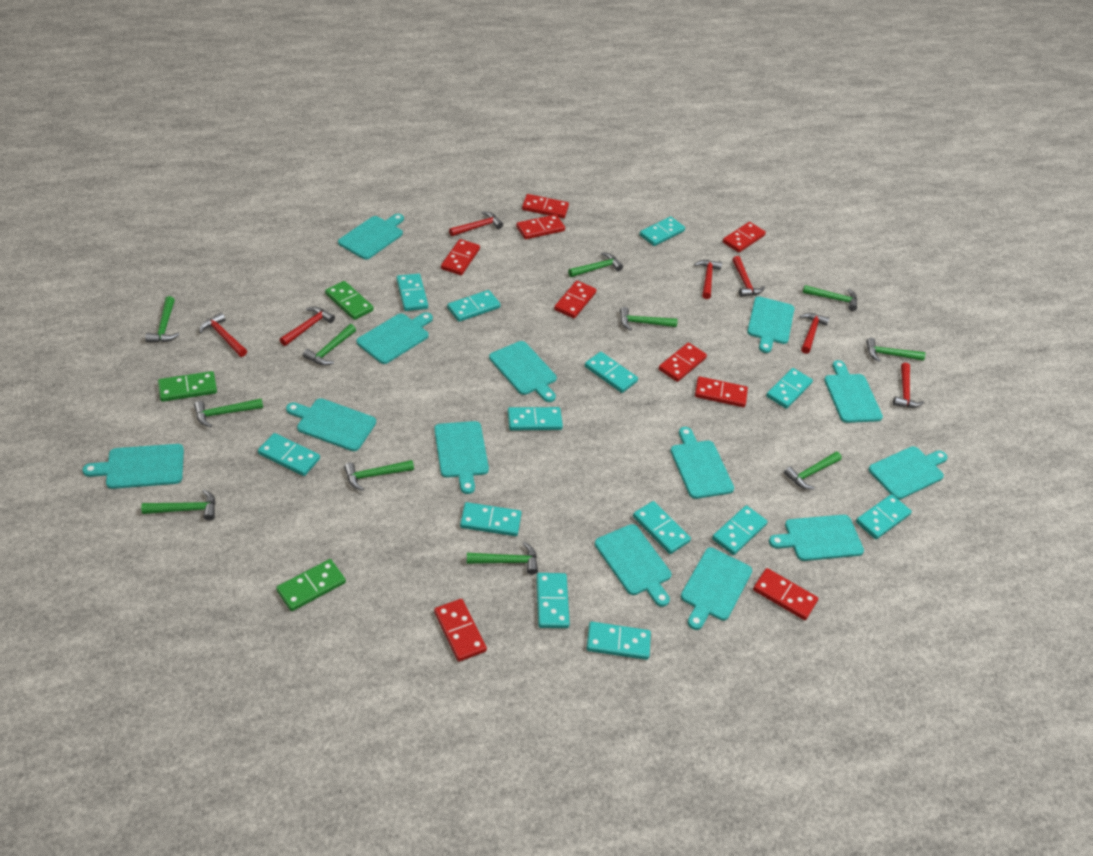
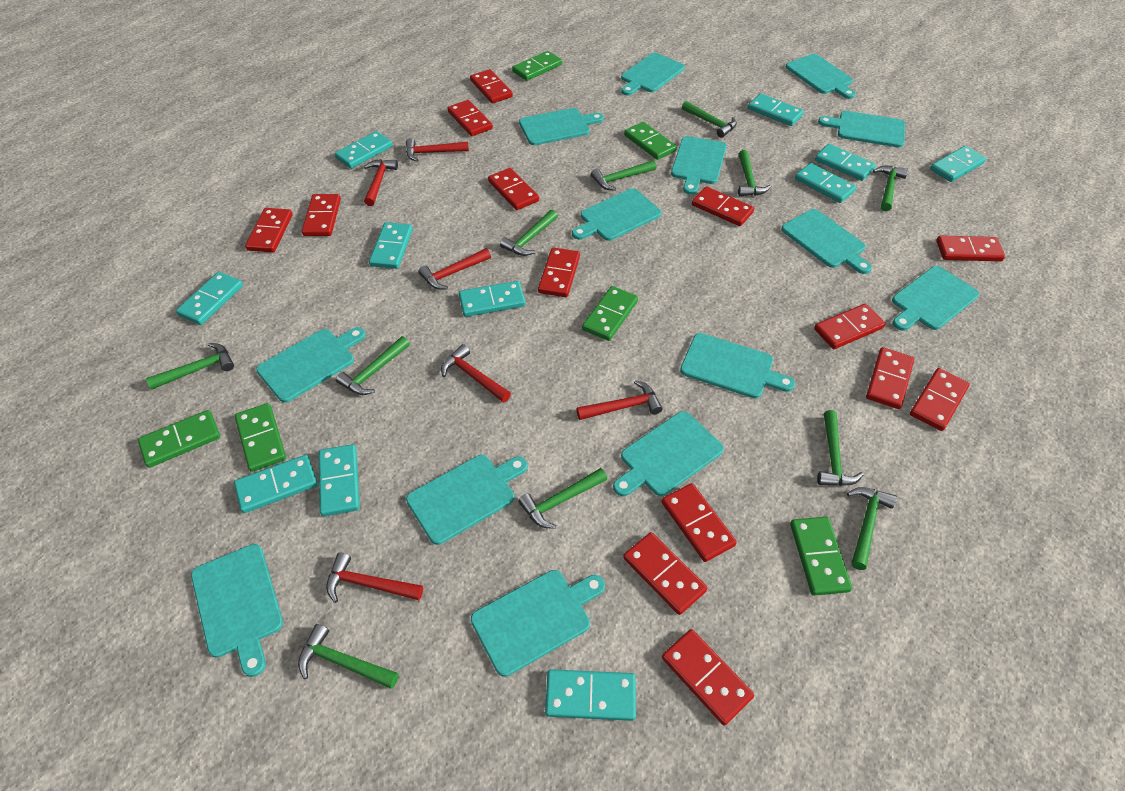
green domino: [158,371,217,402] [276,559,346,611] [325,281,373,320] = 3 -> [138,410,220,468] [235,403,286,472] [512,51,562,81] [582,286,638,341] [624,122,677,160] [790,517,852,596] = 6
red domino: [434,599,487,662] [441,239,480,275] [516,214,565,239] [522,194,569,218] [554,281,596,318] [658,343,707,382] [695,376,748,407] [723,222,766,253] [753,568,818,620] = 9 -> [245,208,293,252] [302,194,341,236] [447,100,493,136] [470,69,513,103] [488,168,539,210] [538,247,580,297] [623,532,707,615] [662,483,737,562] [662,629,754,725] [692,186,754,226] [814,304,886,349] [866,347,914,409] [910,368,970,431] [936,235,1005,262] = 14
red hammer: [199,313,247,357] [280,307,335,346] [449,211,503,236] [694,260,722,299] [732,256,765,297] [800,313,829,354] [893,363,924,408] = 7 -> [326,553,423,603] [364,159,398,206] [406,138,469,162] [418,248,491,290] [441,344,511,403] [577,380,663,420] = 6
turquoise cutting board: [82,444,184,489] [286,398,376,451] [338,214,404,260] [356,312,433,364] [434,421,489,494] [489,341,557,402] [595,524,671,607] [670,427,734,499] [681,547,752,630] [747,296,794,353] [769,515,864,561] [824,360,883,423] [868,446,948,500] = 13 -> [191,544,283,677] [256,327,366,403] [406,455,527,545] [471,570,605,677] [519,108,604,145] [572,188,661,241] [613,411,724,496] [621,53,685,96] [671,136,727,195] [680,333,795,398] [781,209,872,274] [786,54,856,99] [818,111,905,148] [892,266,979,331] = 14
turquoise domino: [258,433,320,476] [397,274,428,311] [447,290,501,322] [460,502,521,536] [507,407,563,430] [536,573,570,628] [585,352,638,393] [587,622,651,660] [633,501,691,554] [640,216,685,246] [712,505,768,555] [766,368,813,409] [856,494,912,539] = 13 -> [176,272,243,325] [234,455,317,513] [319,444,360,516] [335,131,393,169] [369,222,413,269] [459,281,525,317] [545,669,636,721] [748,93,804,126] [795,163,856,203] [815,144,876,181] [930,146,986,182] = 11

